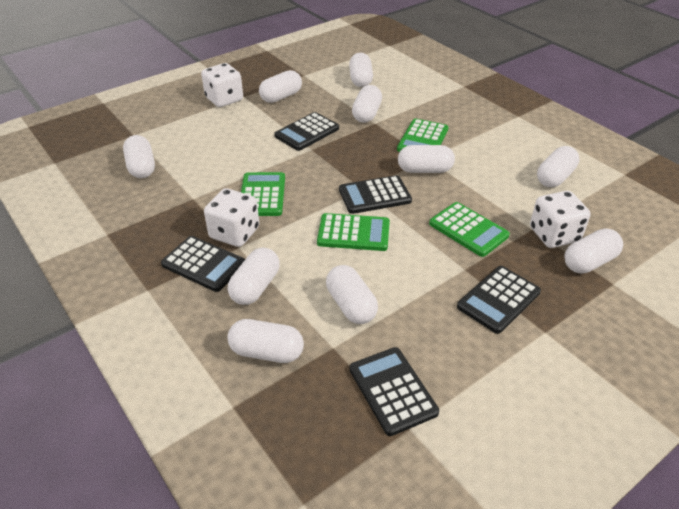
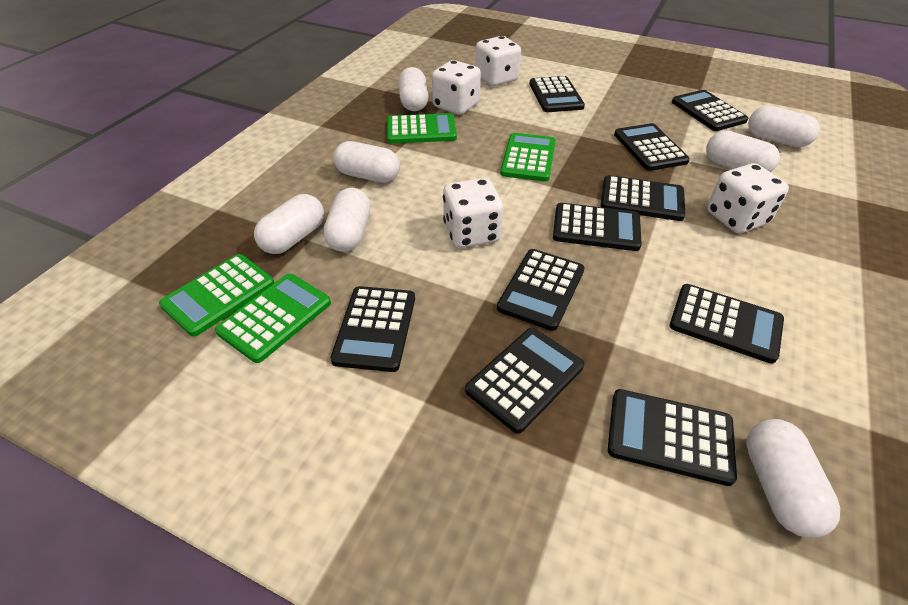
black calculator: [161,236,245,292] [274,112,339,151] [339,175,412,214] [349,347,439,436] [457,266,541,334] = 5 -> [330,286,415,372] [465,328,584,433] [497,249,585,331] [529,76,585,112] [553,203,642,251] [601,175,685,221] [608,389,737,486] [614,123,690,171] [670,284,784,364] [672,90,748,131] = 10
white capsule: [123,135,155,178] [227,319,304,363] [228,248,280,305] [259,70,302,103] [326,265,378,324] [349,53,373,87] [352,85,382,123] [398,145,455,173] [537,146,579,187] [564,228,623,274] = 10 -> [254,194,324,254] [323,188,370,252] [333,141,400,183] [399,67,429,111] [706,131,780,172] [746,419,840,538] [748,105,820,147] = 7
white dice: [201,63,243,107] [204,188,259,247] [530,191,590,248] = 3 -> [432,60,481,115] [443,178,503,248] [475,36,521,86] [707,163,789,234] = 4

